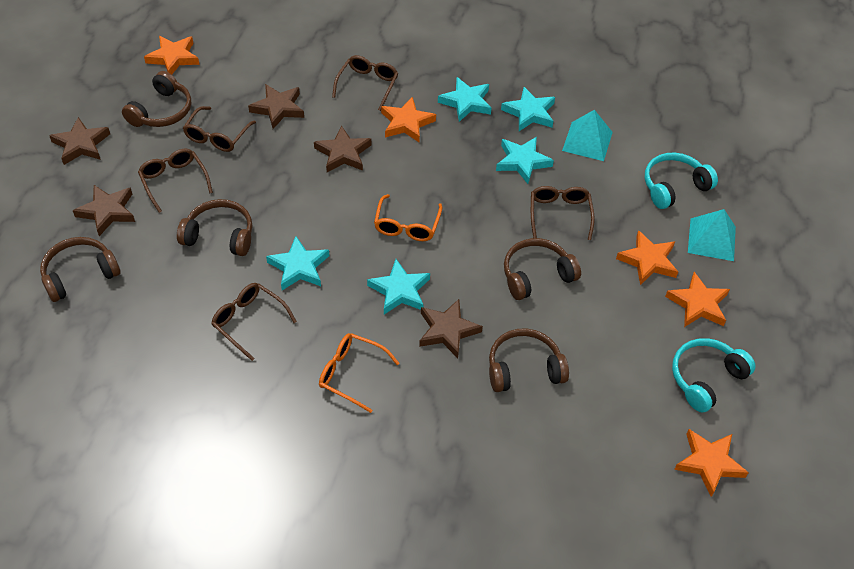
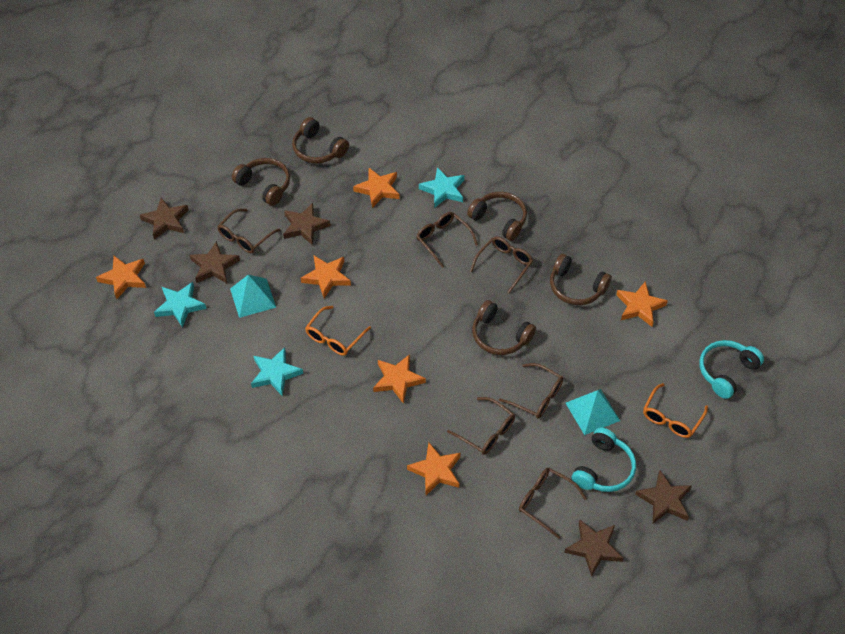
brown glasses: [138,149,213,213] [183,106,256,152] [211,283,297,361] [332,55,398,111] [531,186,595,240] = 5 -> [217,209,280,253] [416,212,478,268] [447,397,515,455] [470,237,533,293] [498,363,563,419] [519,468,587,539] = 6
orange star: [144,36,200,75] [381,97,436,142] [616,230,678,285] [665,272,730,327] [674,429,749,497] = 5 -> [96,256,146,299] [301,256,351,298] [353,168,400,208] [373,354,426,404] [407,443,461,495] [616,281,668,327] = 6
turquoise star: [266,236,329,290] [367,259,430,314] [438,77,492,122] [496,137,554,184] [501,87,555,131] = 5 -> [154,282,206,328] [251,347,303,396] [419,167,464,207] = 3

